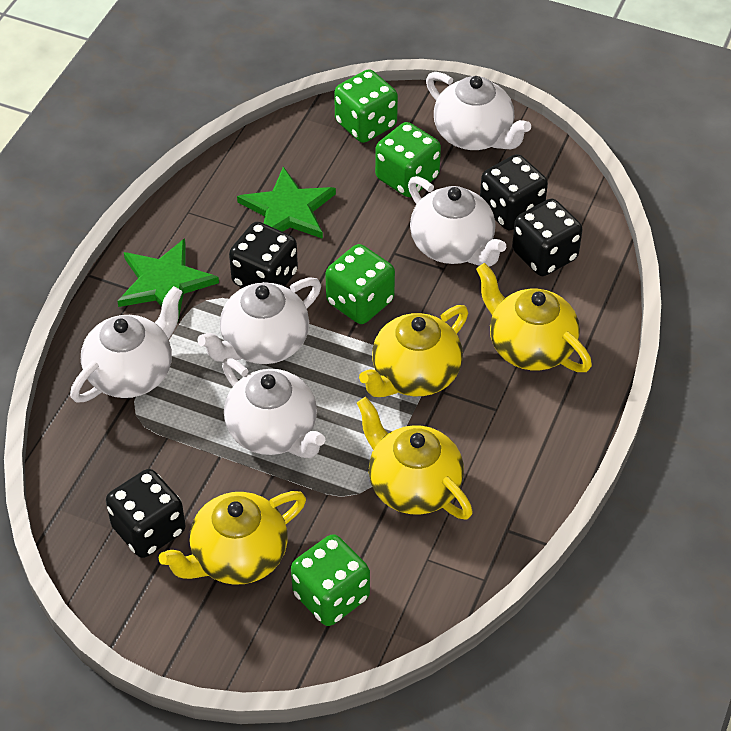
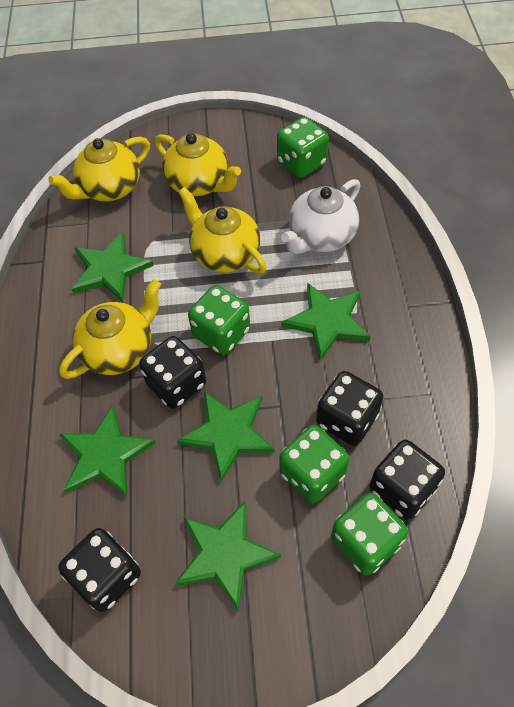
green star: [118,238,219,320] [237,166,336,239] = 2 -> [59,405,156,497] [72,232,154,302] [175,501,281,610] [177,391,275,482] [281,283,371,360] = 5
white teapot: [70,286,182,403] [197,277,321,364] [222,358,325,458] [408,176,506,267] [426,72,531,150] = 5 -> [281,179,360,254] = 1

